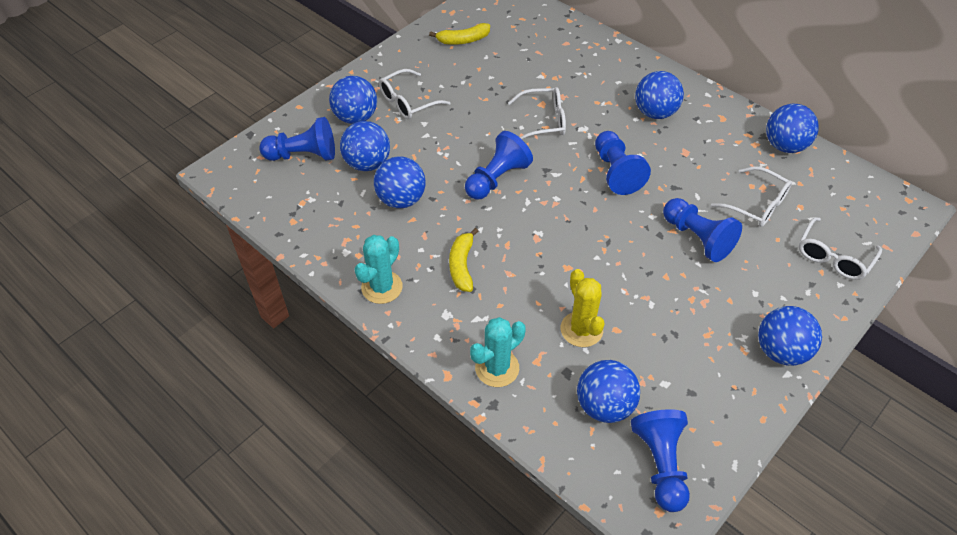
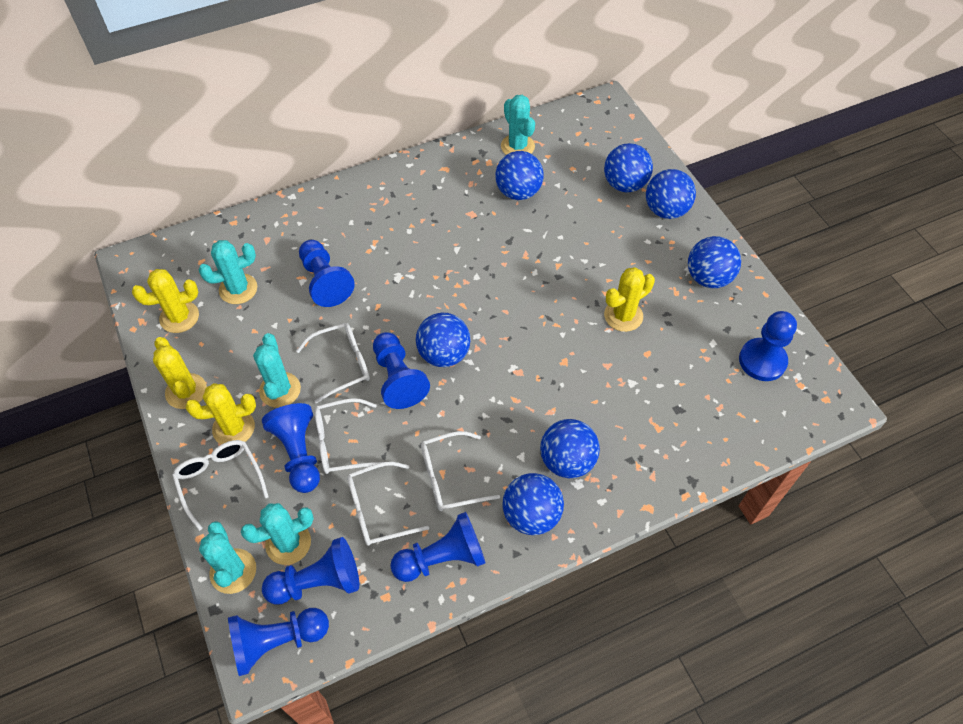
blue pawn: [259,117,335,161] [465,131,533,200] [595,131,651,195] [631,409,690,512] [663,198,742,262] = 5 -> [228,608,329,676] [262,403,320,493] [262,537,359,605] [299,240,355,307] [373,332,430,409] [390,512,486,582] [739,311,797,381] = 7
turquoise cactus: [354,235,403,304] [470,317,526,387] = 2 -> [199,240,257,304] [199,521,256,594] [241,503,314,565] [253,333,301,408] [501,95,535,155] = 5
white glasses: [379,69,451,119] [508,87,566,140] [711,166,792,227] [799,217,882,280] = 4 -> [172,440,268,531] [296,323,370,404] [314,398,383,474] [347,462,429,546] [421,431,500,511] = 5
yellow banana: [429,23,490,45] [449,228,479,292] = 2 -> none = 0
yellow cactus: [561,269,604,347] = 1 -> [132,269,199,333] [153,337,207,409] [185,383,256,445] [604,267,655,332] = 4

